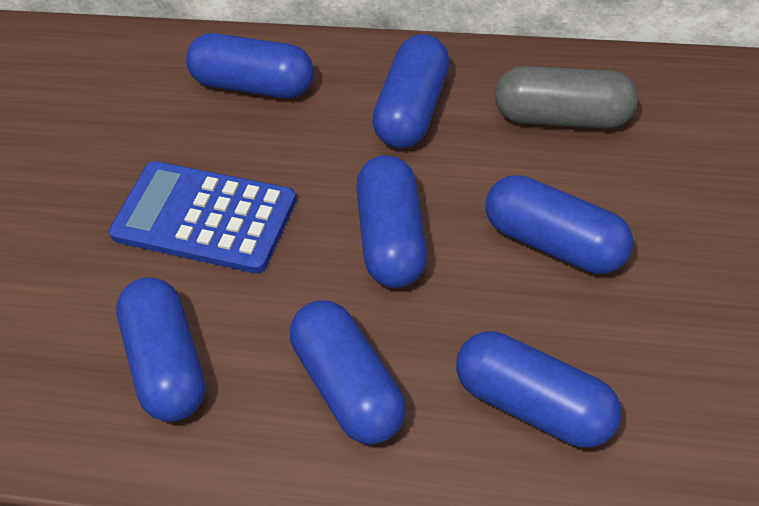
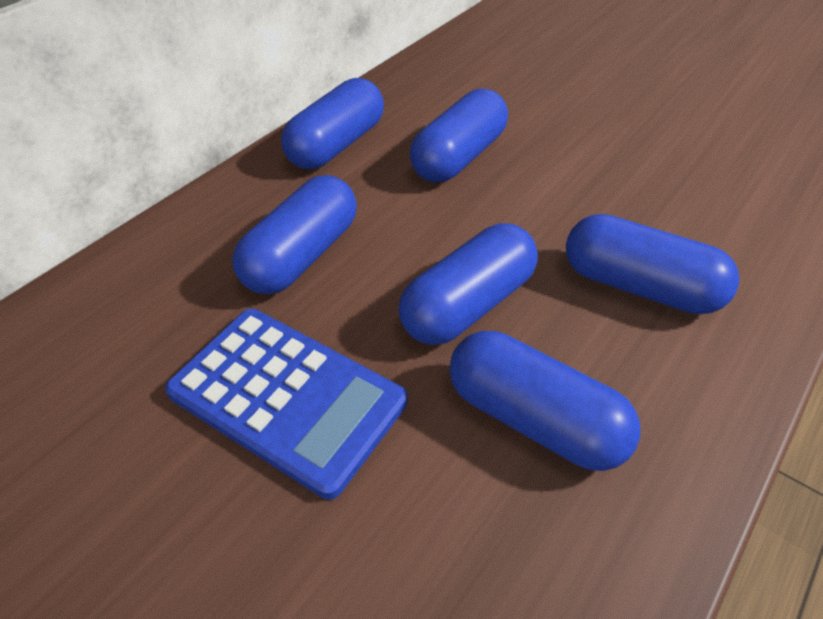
blue capsule: [116,277,205,422] [186,33,314,98] [290,300,406,444] [356,155,427,288] [372,34,449,148] [456,331,621,448] [485,175,633,274] = 7 -> [232,175,357,294] [281,78,384,169] [399,223,538,345] [410,88,508,182] [449,331,640,471] [566,214,739,314] = 6
grey capsule: [495,66,638,128] = 1 -> none = 0

